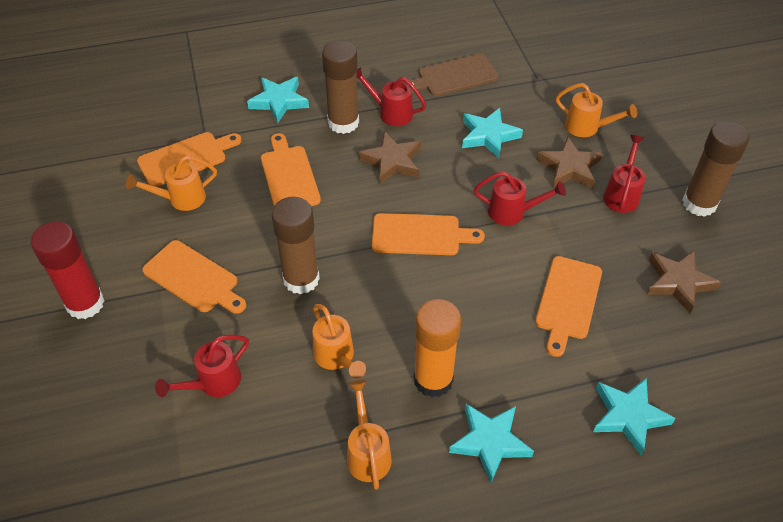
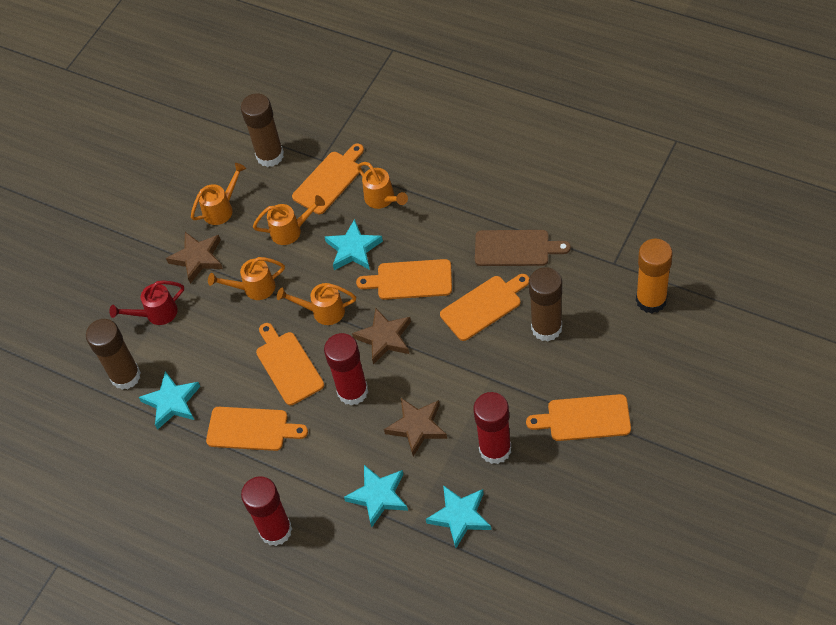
orange cutting board: [137,132,242,187] [142,240,246,314] [261,133,321,206] [372,213,485,255] [535,256,602,357] = 5 -> [206,407,308,451] [256,323,324,405] [292,144,364,214] [356,259,452,300] [440,274,529,341] [526,394,631,441] = 6
orange watering can: [126,155,217,211] [312,304,366,379] [347,380,392,490] [556,83,637,137] = 4 -> [191,163,246,225] [208,257,285,300] [253,195,325,245] [277,283,356,325] [357,162,408,209] = 5
red glue stick: [31,221,105,319] = 1 -> [241,476,292,546] [324,333,368,406] [474,392,511,464] = 3
red watering can: [155,335,249,397] [357,67,426,126] [474,171,566,225] [603,135,645,213] = 4 -> [110,281,184,325] = 1

